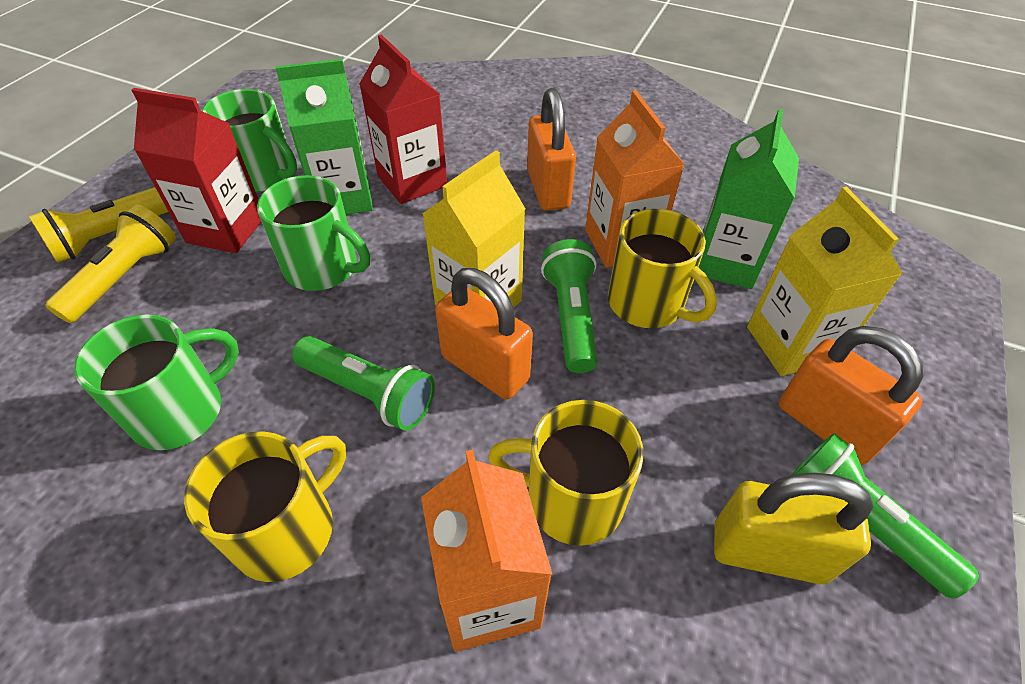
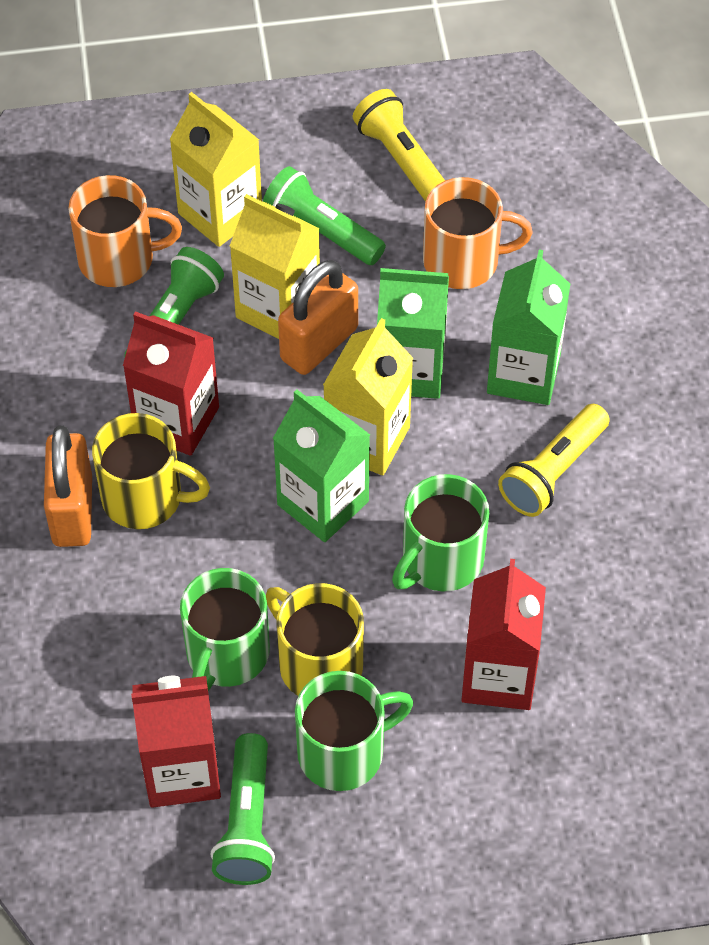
green carton: [275,59,373,215] [698,109,799,289] = 2 -> [273,389,370,542] [377,268,449,399] [487,249,570,405] = 3
orange carton: [421,450,553,652] [585,90,685,268] = 2 -> none = 0
orange mug: none = 0 -> [68,175,182,287] [423,177,533,289] = 2
orange padlock: [435,268,533,400] [527,88,576,211] [779,326,924,465] = 3 -> [44,426,92,547] [278,260,358,375] = 2
red carton: [132,88,261,253] [359,34,447,204] = 2 -> [123,311,219,456] [131,676,221,808] [462,559,546,710] = 3
yellow carton: [422,150,526,308] [747,187,903,376] = 2 -> [169,92,262,247] [230,194,320,339] [323,318,413,475] = 3
yellow mug: [184,431,346,582] [488,400,644,546] [608,209,717,328] = 3 -> [92,413,210,529] [266,583,364,696] = 2
yellow padlock: [714,473,873,584] = 1 -> none = 0

